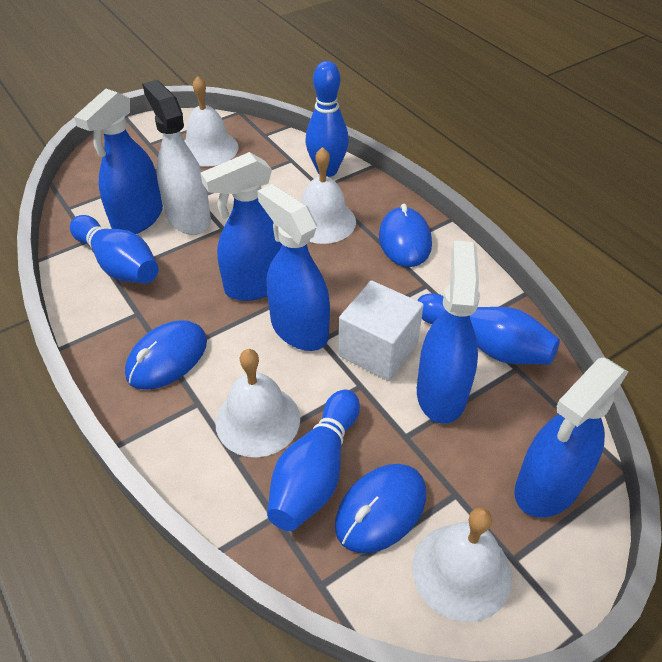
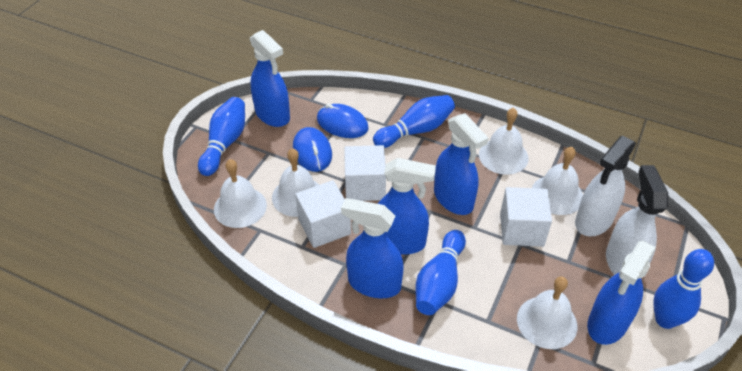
blue mouse: [125,320,207,390] [335,464,426,553] [379,204,432,267] = 3 -> [293,127,332,172] [317,104,369,138] = 2
white bell: [185,76,239,166] [215,349,300,457] [301,147,356,244] [412,507,512,622] = 4 -> [214,159,267,228] [272,148,319,217] [479,107,529,175] [517,277,578,349] [532,147,583,215] = 5
white cube: [339,280,424,381] = 1 -> [295,180,351,248] [344,145,386,201] [500,187,552,247] = 3
white spray bottle: [142,80,211,235] = 1 -> [575,136,636,236] [606,165,668,275] = 2

